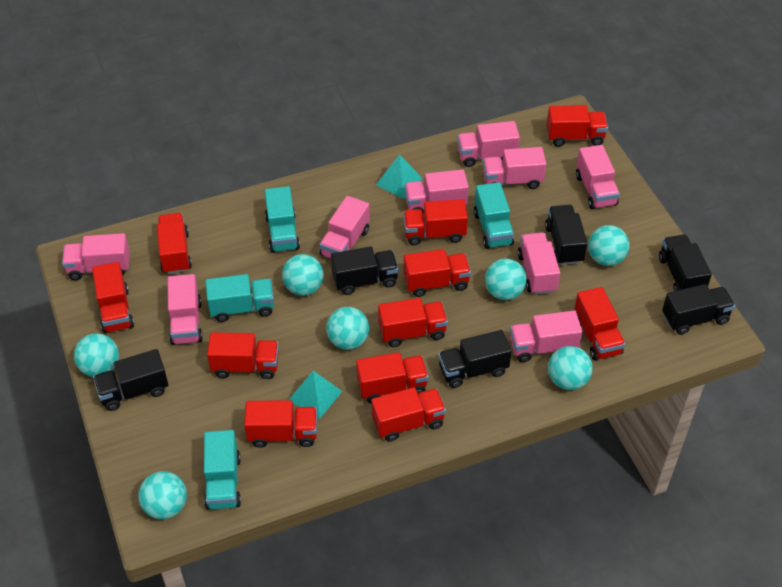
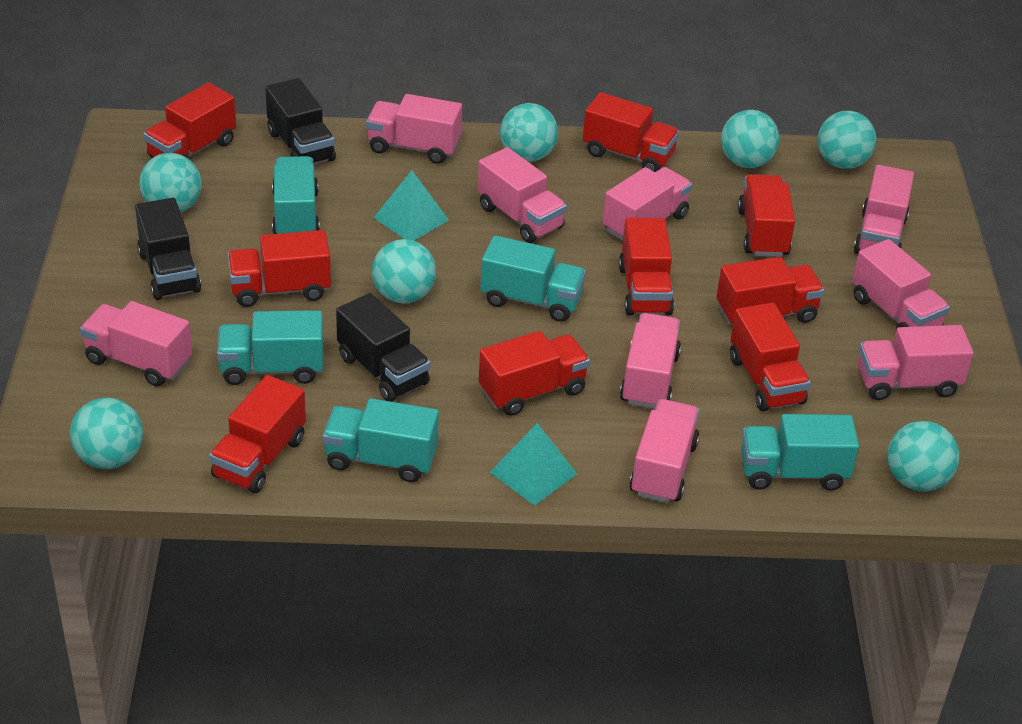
black truck: [93,349,168,411] [331,246,399,295] [438,330,512,388] [545,205,588,265] [659,234,712,291] [662,284,735,335] = 6 -> [135,198,201,300] [265,78,336,164] [336,293,430,402] = 3
red truck: [92,262,134,334] [157,213,192,274] [207,332,279,379] [244,400,317,448] [356,352,429,403] [371,387,446,442] [378,298,448,347] [403,199,468,245] [404,249,471,297] [547,105,608,147] [574,287,625,360] = 11 -> [144,83,236,159] [209,375,306,493] [228,230,331,307] [479,331,590,416] [583,92,679,172] [619,218,674,315] [716,257,825,325] [730,303,811,411] [738,174,795,257] = 9
turquoise truck: [204,430,241,509] [205,274,274,322] [265,186,300,253] [474,182,514,249] = 4 -> [217,310,323,385] [272,156,320,234] [322,398,439,482] [480,235,586,322] [741,414,859,491] = 5

